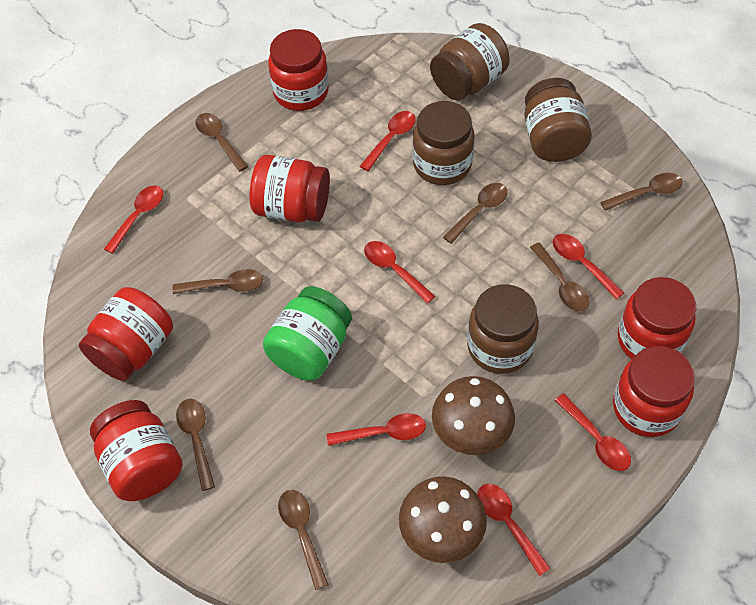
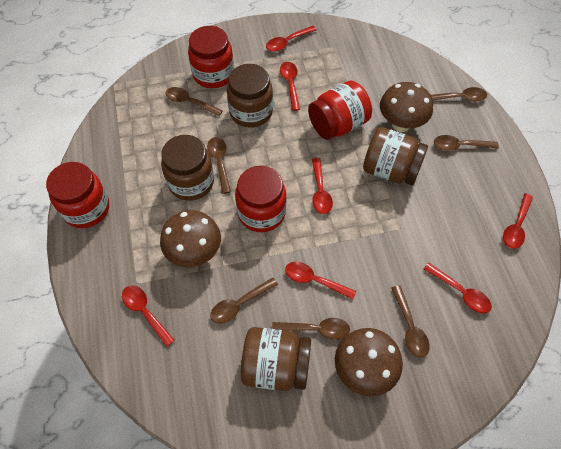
brown mushroom: [399,476,487,563] [432,376,515,455] = 2 -> [160,210,221,267] [335,328,403,396] [380,82,433,132] = 3
green jar: [263,286,352,381] = 1 -> none = 0
red jar: [79,287,173,381] [90,400,182,501] [250,155,330,222] [268,29,329,111] [613,346,695,437] [618,277,696,359] = 6 -> [46,162,109,228] [188,26,234,88] [235,166,286,232] [308,81,372,140] = 4

